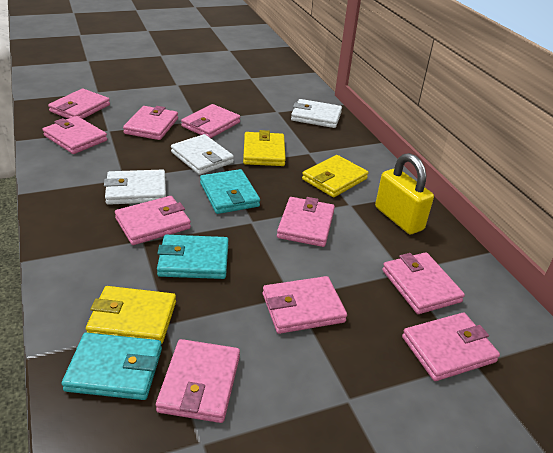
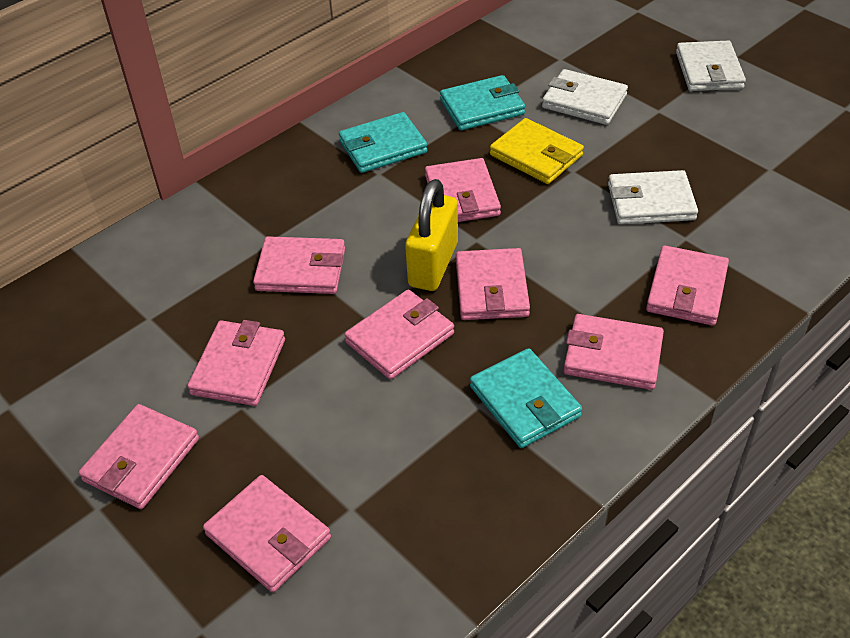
pink wallet: [43,116,107,154] [48,89,110,119] [115,196,191,245] [123,106,178,140] [156,339,240,423] [181,104,240,138] [263,276,347,334] [277,197,335,247] [382,252,465,314] [402,312,500,381] = 10 -> [79,404,199,509] [187,320,285,406] [203,475,331,592] [253,236,345,294] [344,290,454,380] [425,158,501,222] [456,248,530,320] [564,314,664,390] [646,245,729,326] = 9
yellow wallet: [86,286,176,344] [243,130,286,166] [302,155,368,197] = 3 -> [490,118,584,184] = 1

